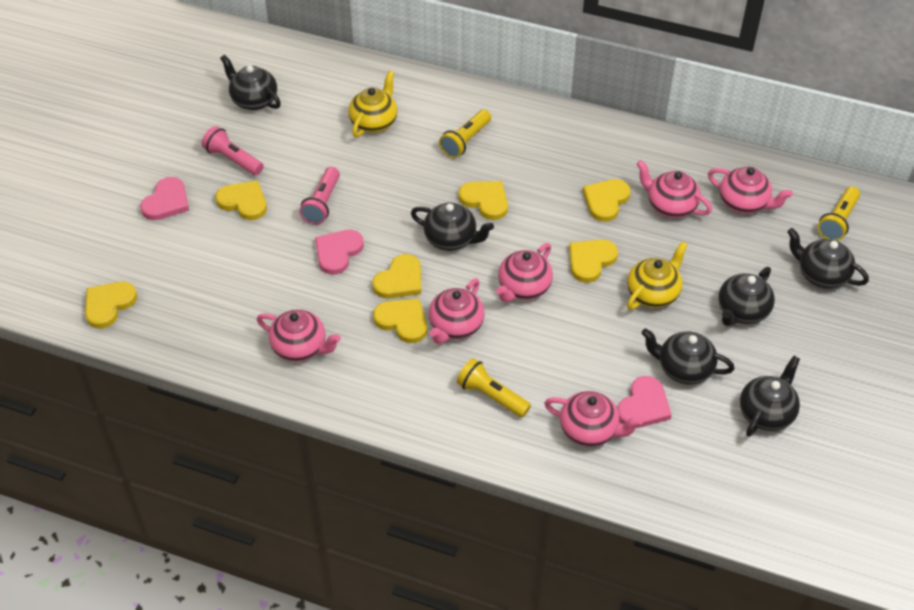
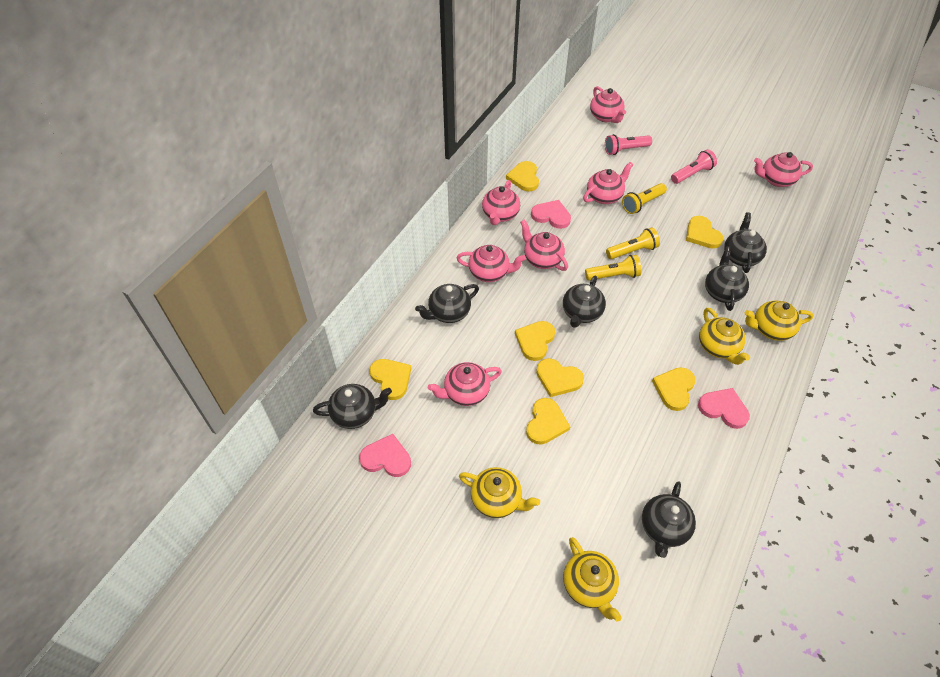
pink teapot: [257,309,341,362] [429,278,484,344] [496,243,553,302] [544,391,643,447] [637,160,712,218] [708,167,793,214] = 6 -> [428,362,502,406] [456,245,526,282] [482,180,520,225] [520,220,568,271] [583,162,633,204] [590,86,626,123] [754,152,813,187] = 7
yellow teapot: [348,70,397,137] [627,241,688,310] = 2 -> [459,467,540,518] [563,537,622,622] [699,308,750,365] [745,301,813,341] = 4

